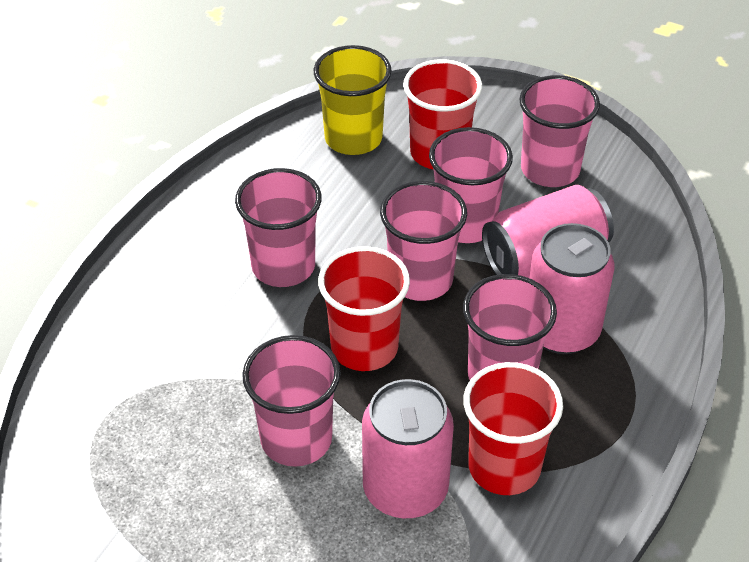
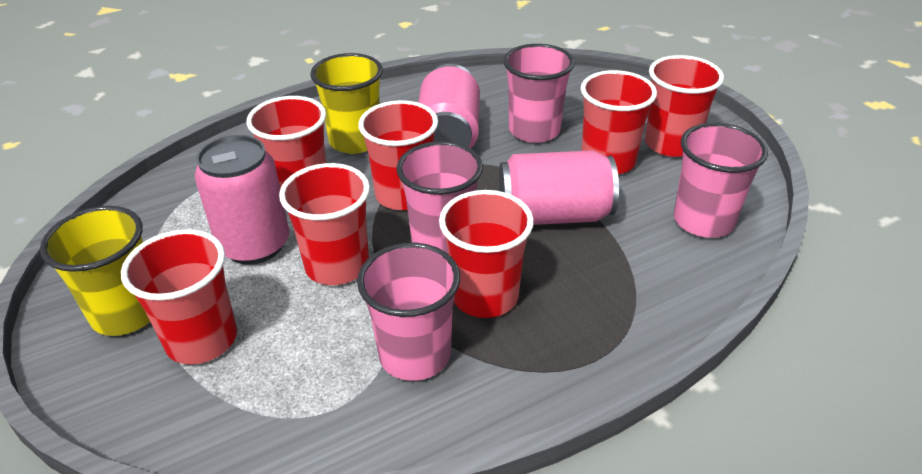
pink cup: [235,168,322,287] [242,335,340,467] [380,181,467,301] [429,127,513,243] [463,274,557,380] [519,75,600,187] = 6 -> [357,243,460,381] [396,141,483,254] [503,44,575,143] [674,123,768,238] = 4
red cup: [318,246,410,371] [403,59,482,169] [463,362,563,495] = 3 -> [121,229,237,364] [247,96,326,189] [279,163,370,285] [358,100,438,210] [439,190,534,318] [581,70,657,174] [645,55,724,157] = 7
yellow cup: [314,45,392,155] = 1 -> [40,206,150,336] [310,53,383,154] = 2

